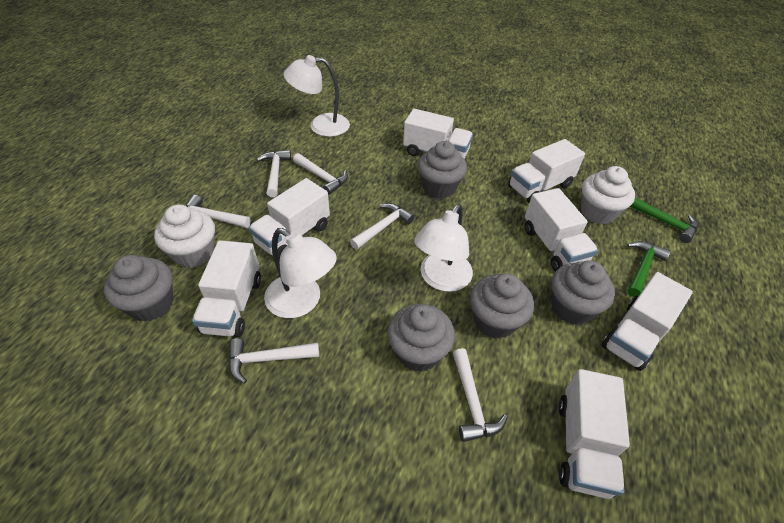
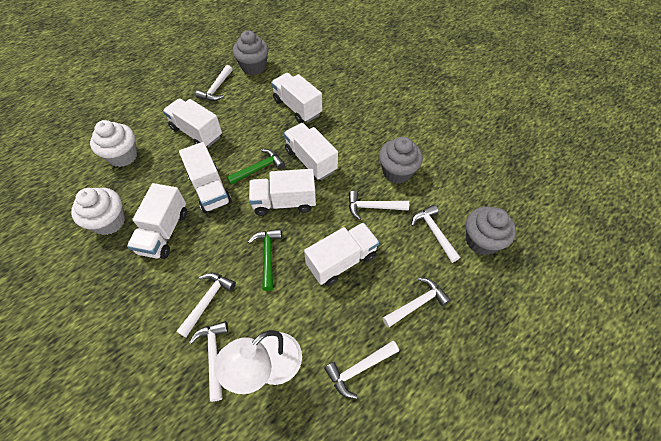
grey cupcake: [104,255,173,322] [388,304,455,372] [418,141,467,198] [470,273,534,339] [551,260,615,325] = 5 -> [233,30,269,75] [379,137,423,184] [466,206,516,255] = 3
white hammer: [186,195,251,228] [229,338,319,384] [257,150,291,197] [293,153,348,195] [350,203,415,250] [453,348,508,442] = 6 -> [176,273,236,338] [189,321,228,402] [196,65,232,101] [324,341,399,399] [349,191,409,220] [382,277,451,328] [411,205,460,263] = 7
white lamp: [264,228,337,318] [283,55,350,137] [414,204,473,292] = 3 -> [214,330,302,394] = 1

